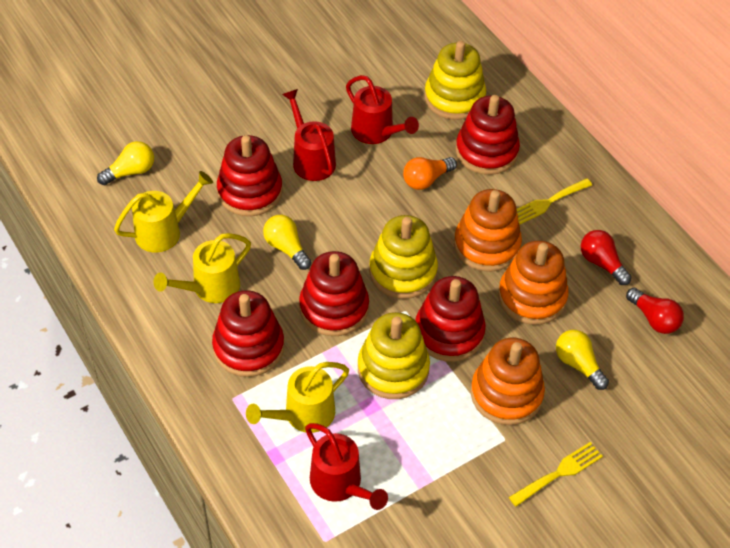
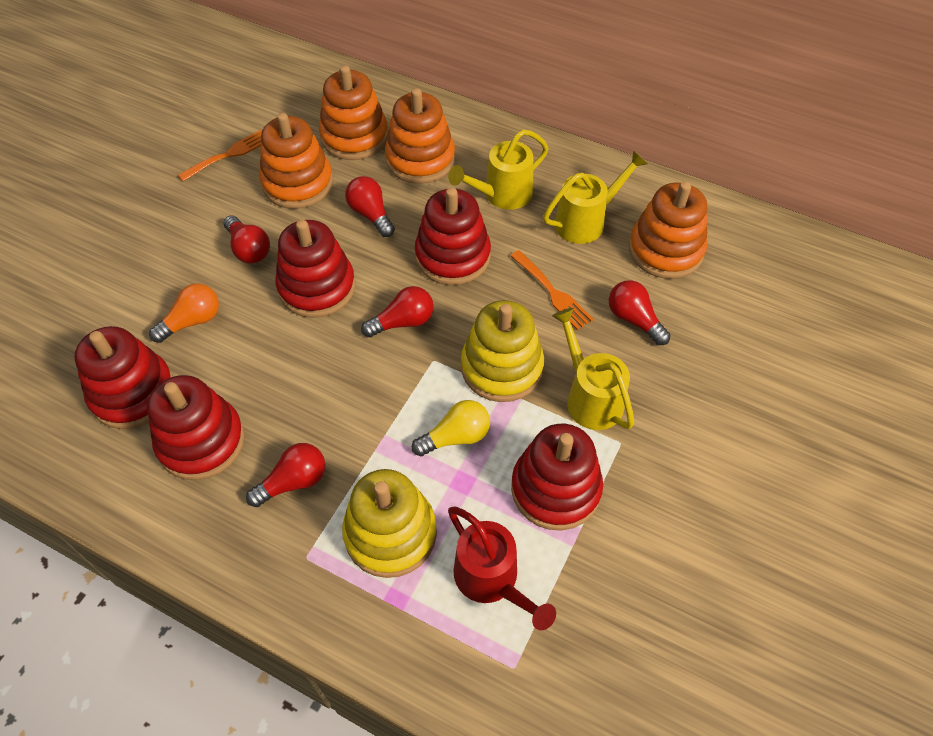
orange fork: none = 0 -> [178,130,262,182] [511,250,593,330] = 2
orange stacking toy: [454,189,522,272] [471,338,545,425] [498,240,569,325] = 3 -> [259,113,333,209] [319,65,388,160] [385,88,455,184] [629,181,707,279] = 4
red light bulb: [581,230,632,285] [626,288,684,334] = 2 -> [224,215,270,264] [246,443,325,507] [345,176,395,237] [361,286,434,337] [609,280,671,345] = 5
red watering can: [282,89,336,181] [305,423,388,510] [346,75,419,144] = 3 -> [448,507,556,630] = 1
yellow fork: [509,442,603,507] [517,178,592,225] = 2 -> none = 0
yellow light bulb: [97,141,154,185] [263,215,311,270] [556,330,609,390] = 3 -> [412,400,490,457] = 1
yellow stacking toy: [358,312,430,399] [369,215,438,299] [424,41,486,120] = 3 -> [342,469,437,578] [461,300,544,402] = 2

